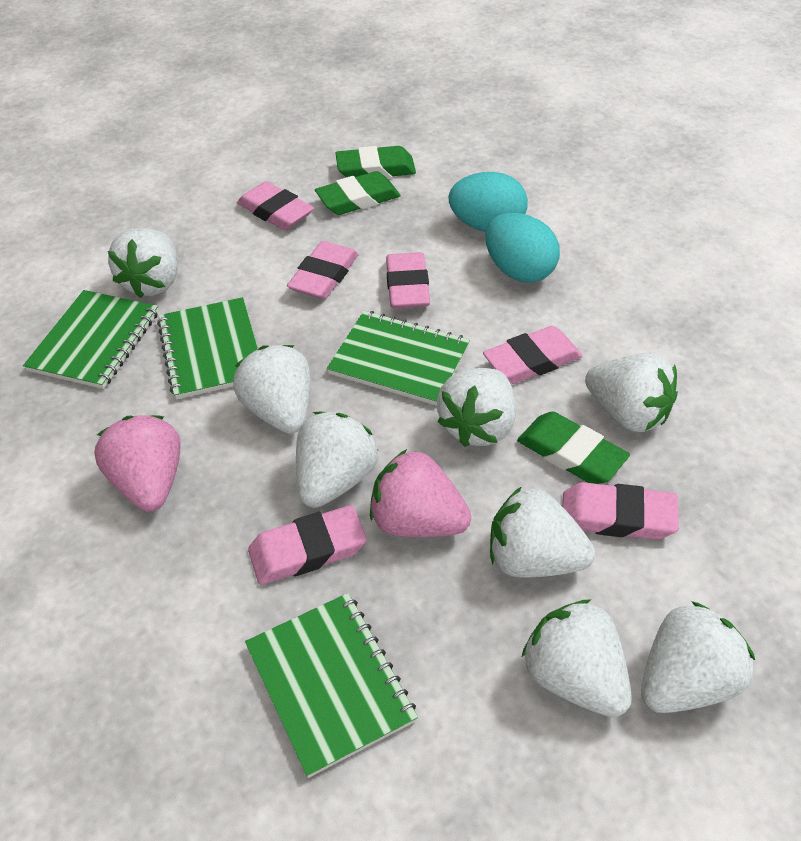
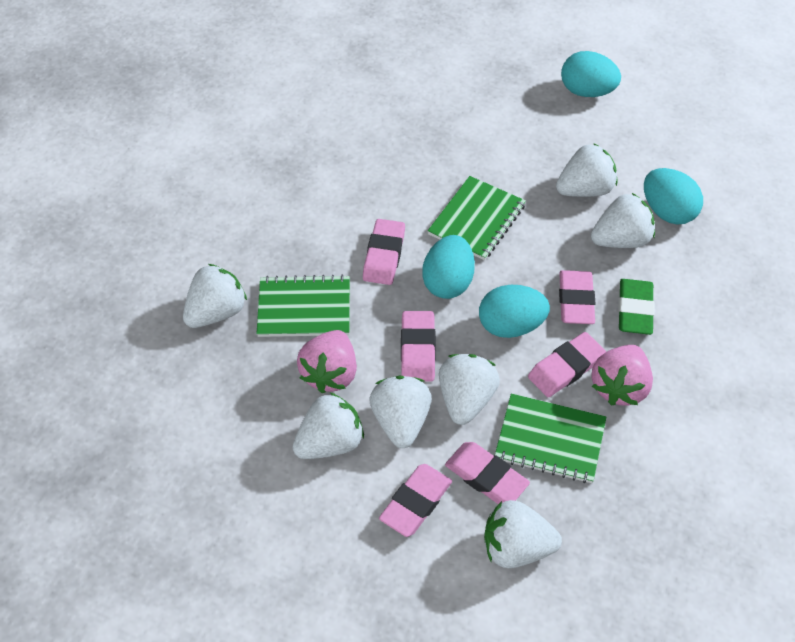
green eraser: [315,171,401,215] [335,146,416,178] [517,411,630,484] = 3 -> [618,279,655,335] = 1
green notebook: [23,290,159,389] [157,297,258,399] [245,593,418,778] [327,311,470,406] = 4 -> [257,275,350,337] [427,176,526,260] [495,394,606,483] = 3
turquoise egg: [449,172,528,232] [485,213,560,283] = 2 -> [422,235,475,299] [479,285,550,338] [561,51,621,97] [644,168,703,224] = 4
white strawberry: [108,228,178,298] [233,345,311,434] [296,412,378,508] [437,368,516,447] [490,486,595,577] [521,600,632,717] [585,353,678,432] [641,601,755,713] = 8 -> [183,264,247,328] [292,392,364,459] [369,376,432,448] [439,354,500,425] [484,500,562,568] [556,143,617,197] [591,193,655,248] = 7

